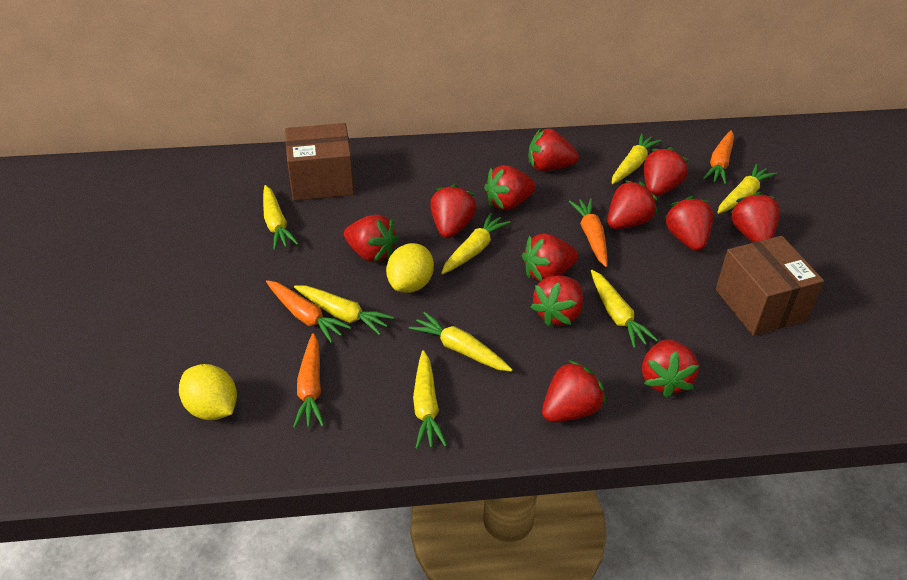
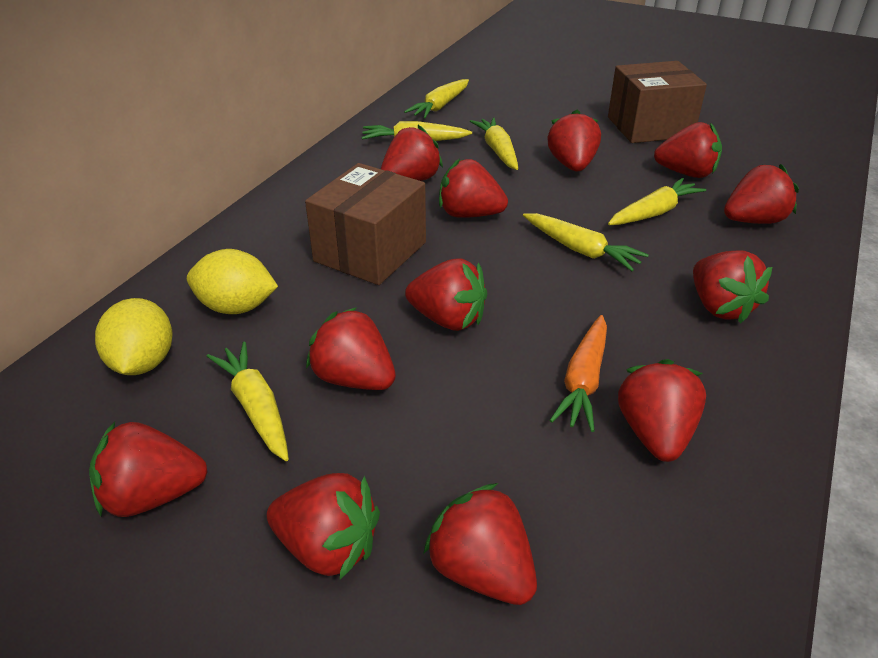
orange carrot: [266,280,351,343] [293,333,324,428] [569,198,607,267] [703,130,734,185] = 4 -> [549,315,607,432] = 1
yellow carrot: [263,185,299,250] [294,286,394,335] [409,312,513,372] [413,350,447,449] [441,213,511,274] [591,270,658,348] [612,133,662,184] [717,164,777,214] = 8 -> [206,342,289,461] [362,121,472,141] [404,79,469,118] [470,117,518,170] [523,213,649,271] [608,178,706,225] = 6

